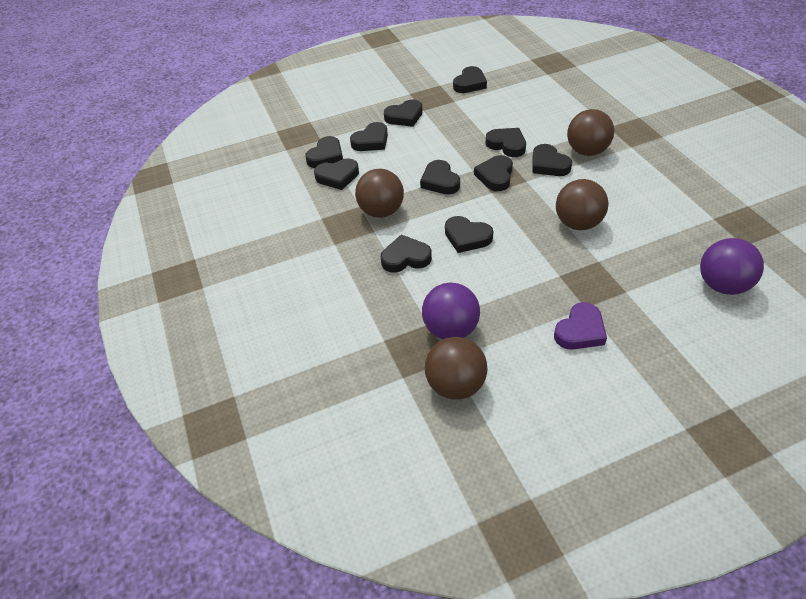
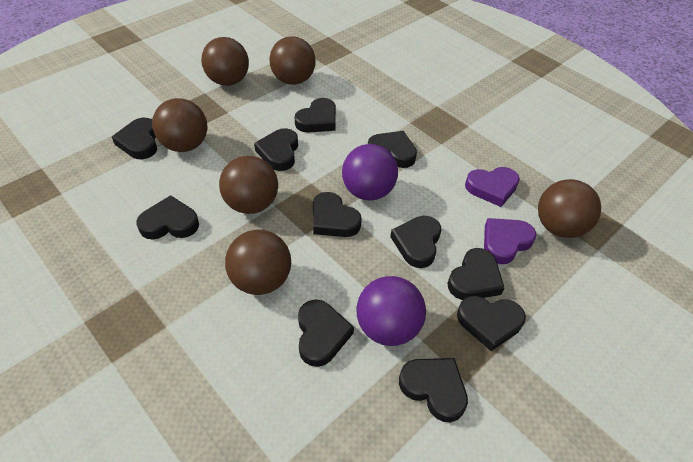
brown ball: [355,169,404,218] [425,337,488,400] [556,179,608,230] [567,109,614,156] = 4 -> [152,98,207,152] [201,37,249,86] [219,156,278,214] [225,230,291,295] [269,36,316,85] [538,179,601,238] = 6
purple heart: [554,302,607,350] = 1 -> [465,167,520,207] [484,218,537,264] = 2

